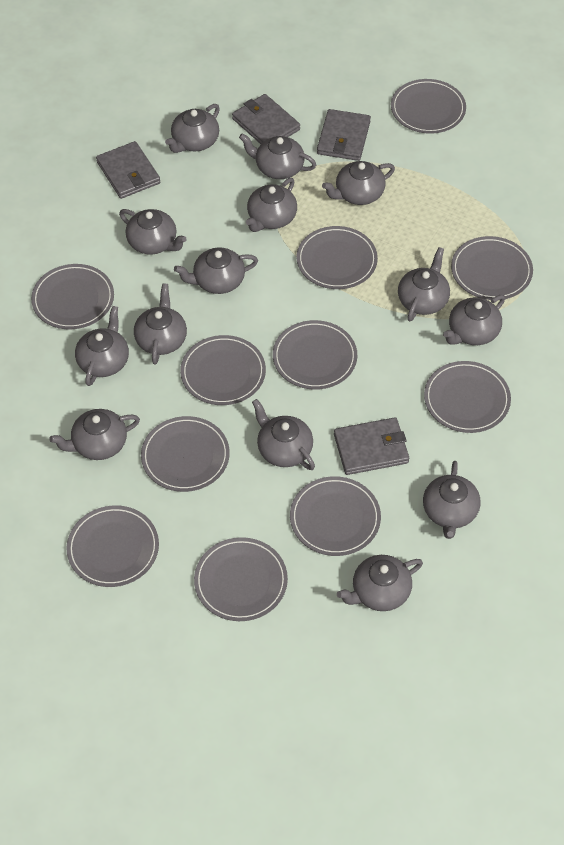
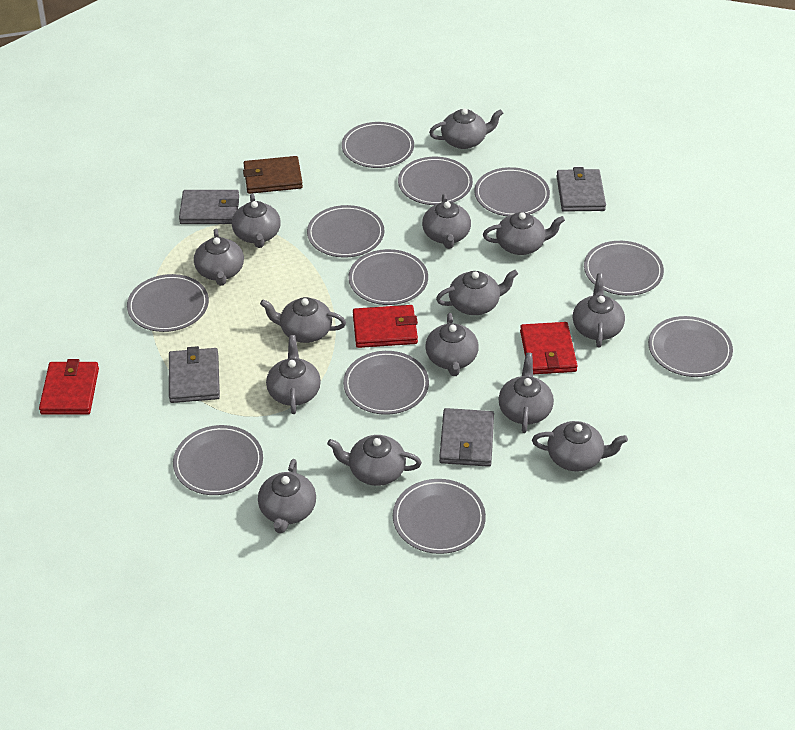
brown wallet: none = 0 -> [243,156,303,194] = 1
red wallet: none = 0 -> [39,359,99,415] [353,305,418,348] [520,322,578,374] = 3

